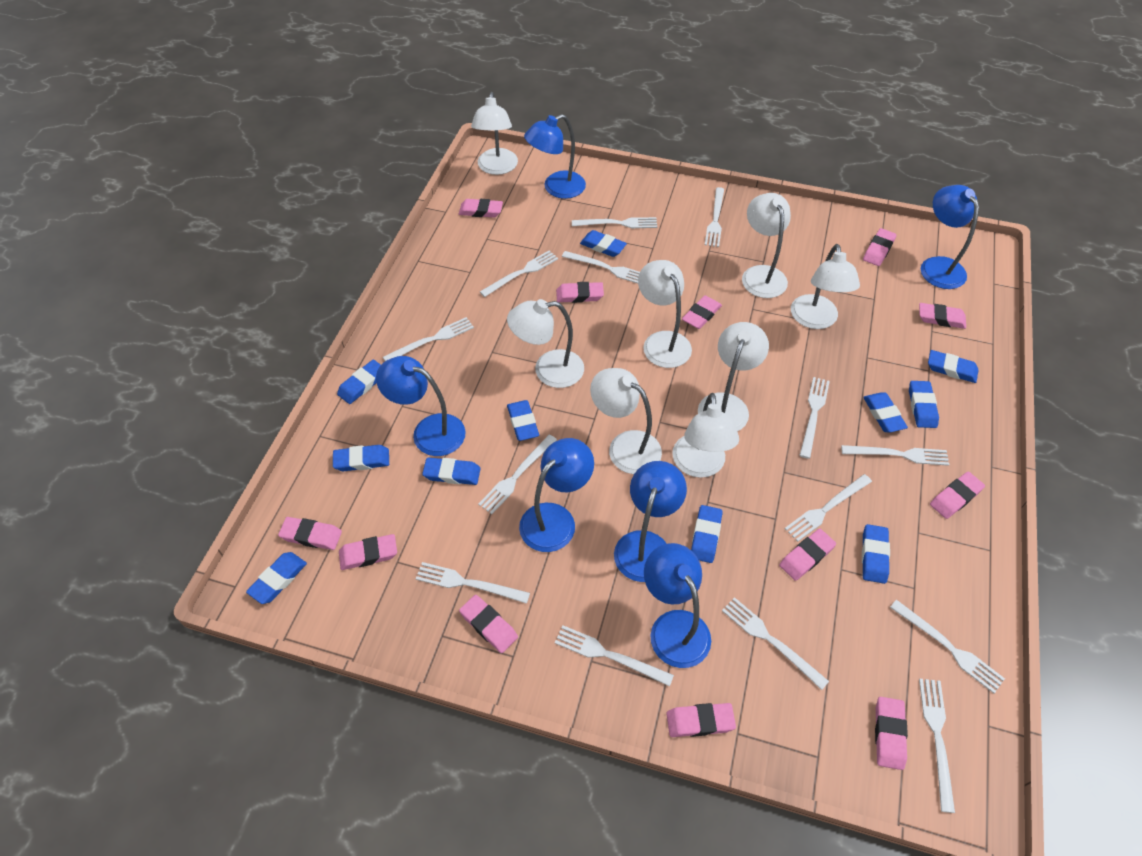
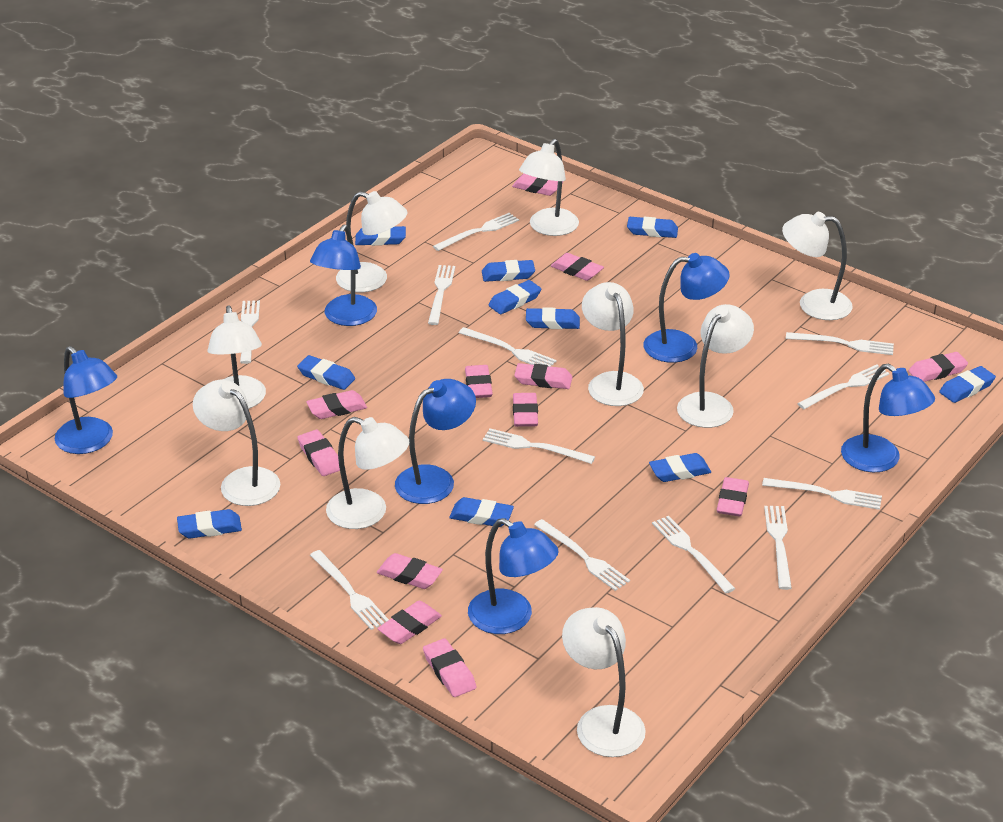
blue eraser: [246,552,307,604] [333,445,389,471] [337,360,381,404] [422,457,481,485] [507,400,539,441] [580,230,627,257] [691,505,723,563] [862,524,890,584] [863,393,908,433] [909,381,939,428] [928,350,978,383] = 11 -> [177,509,242,539] [297,355,355,390] [355,226,406,246] [449,497,514,527] [482,260,535,282] [488,280,541,314] [526,307,580,329] [627,217,678,238] [649,453,711,482] [939,366,996,403] = 10
white fork: [383,317,474,361] [416,562,530,604] [478,434,557,514] [480,250,558,297] [555,625,674,687] [562,251,640,284] [572,217,657,228] [705,187,724,247] [722,597,829,690] [785,474,872,542] [799,377,830,459] [841,445,949,466] [890,600,1005,693] [919,679,955,813] = 14 -> [240,300,260,364] [310,550,389,630] [428,265,455,325] [433,213,519,251] [459,327,556,367] [483,428,595,464] [534,519,630,591] [652,516,735,593] [762,478,882,510] [764,506,792,590] [786,332,894,355] [797,365,889,409] = 12
white lamp: [471,92,518,175] [507,299,584,388] [590,368,662,474] [638,260,692,368] [672,393,739,478] [698,322,769,431] [742,193,791,298] [791,244,860,329] = 8 -> [193,380,280,506] [207,305,266,408] [326,417,409,529] [336,191,408,293] [519,139,579,236] [562,607,646,757] [582,282,644,406] [677,304,754,428] [782,212,853,320] = 9

